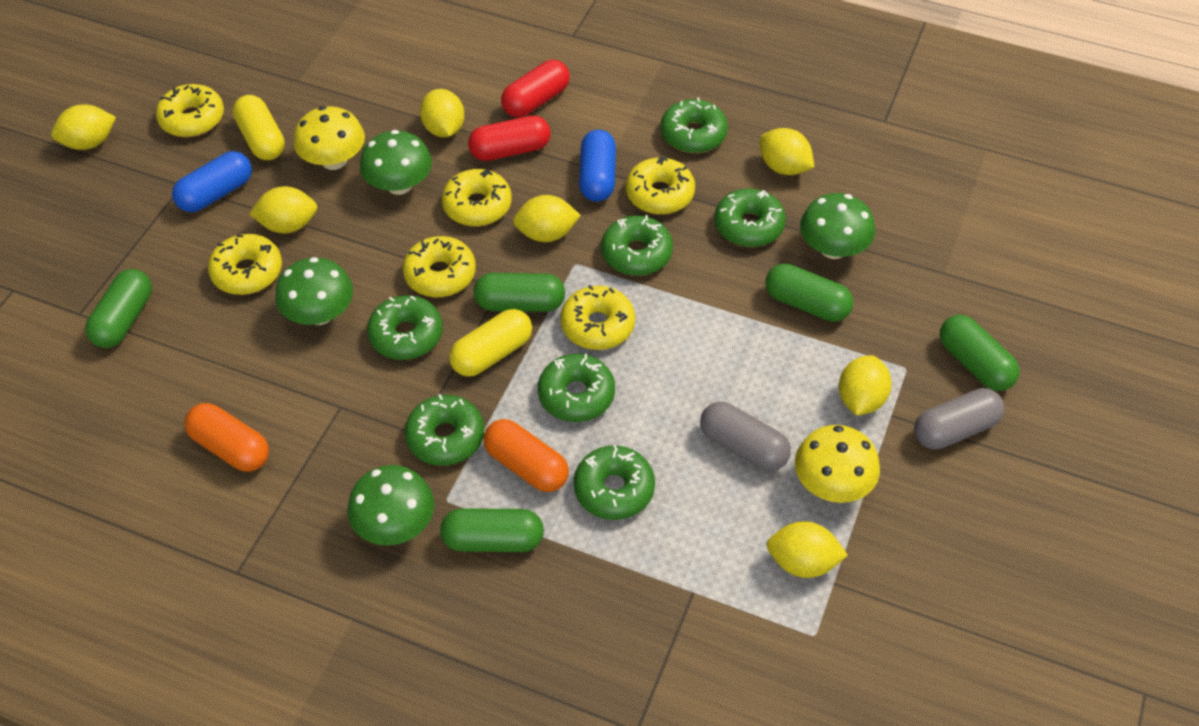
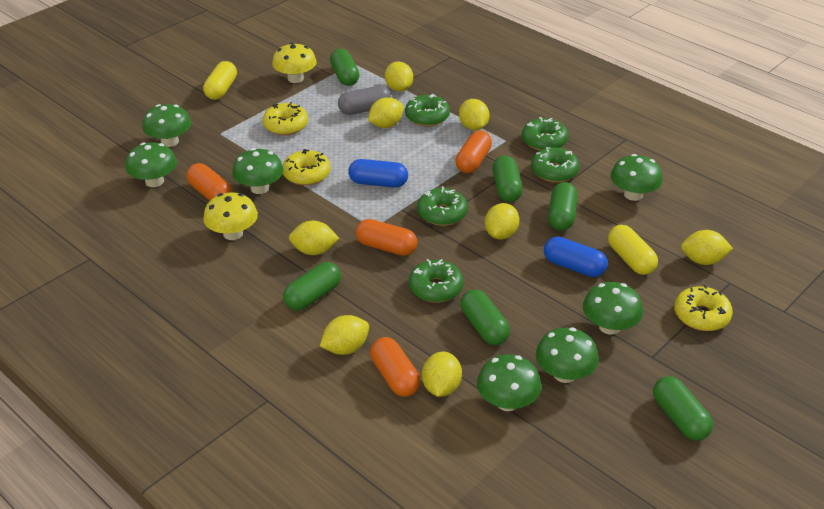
green capsule: [85,269,152,348] [440,508,544,552] [474,273,565,312] [766,264,853,322] [940,315,1020,391] = 5 -> [283,262,341,311] [330,49,359,86] [460,289,510,345] [492,156,523,202] [548,182,577,231] [653,376,713,441] = 6
green donut: [367,295,443,360] [405,394,484,466] [538,354,615,422] [574,445,655,520] [601,215,673,276] [661,97,728,153] [715,188,786,247] = 7 -> [405,94,450,127] [409,259,464,303] [417,186,468,226] [522,117,568,151] [531,147,580,182] = 5
green mushroom: [275,257,353,325] [348,465,434,546] [360,130,432,195] [800,193,875,259] = 4 -> [125,142,177,187] [142,104,191,147] [232,148,284,194] [477,354,541,411] [536,327,599,383] [583,282,643,335] [610,154,663,201] = 7
grey capsule: [700,402,791,471] [914,388,1005,450] = 2 -> [338,86,391,115] = 1
orange capsule: [184,403,269,472] [483,419,569,492] = 2 -> [186,163,232,201] [356,219,417,256] [370,337,420,397] [455,130,492,173] = 4
red capsule: [468,116,551,161] [501,60,570,117] = 2 -> none = 0
yellow donut: [156,84,224,137] [208,234,282,295] [403,236,476,297] [442,169,512,226] [561,285,635,350] [626,156,695,215] = 6 -> [263,102,308,135] [283,149,331,186] [674,285,733,331] = 3
yellow lemon: [51,104,116,150] [249,186,317,234] [420,89,465,137] [513,195,581,242] [759,128,815,175] [766,521,848,578] [839,355,892,416] = 7 -> [289,221,339,255] [320,315,369,355] [368,97,403,128] [385,62,413,92] [422,352,462,397] [459,99,489,130] [485,203,519,240] [681,230,733,265] = 8

